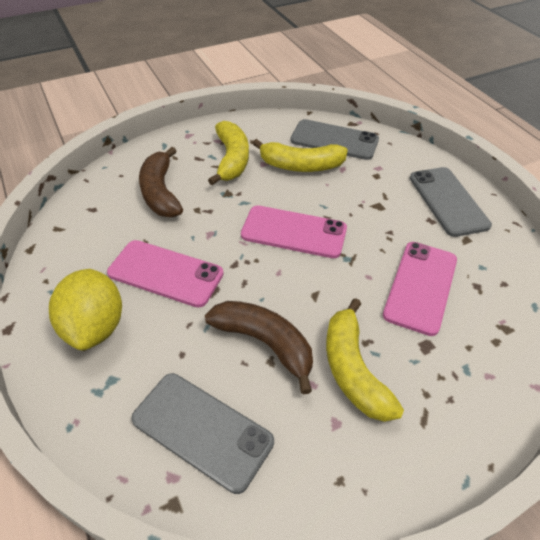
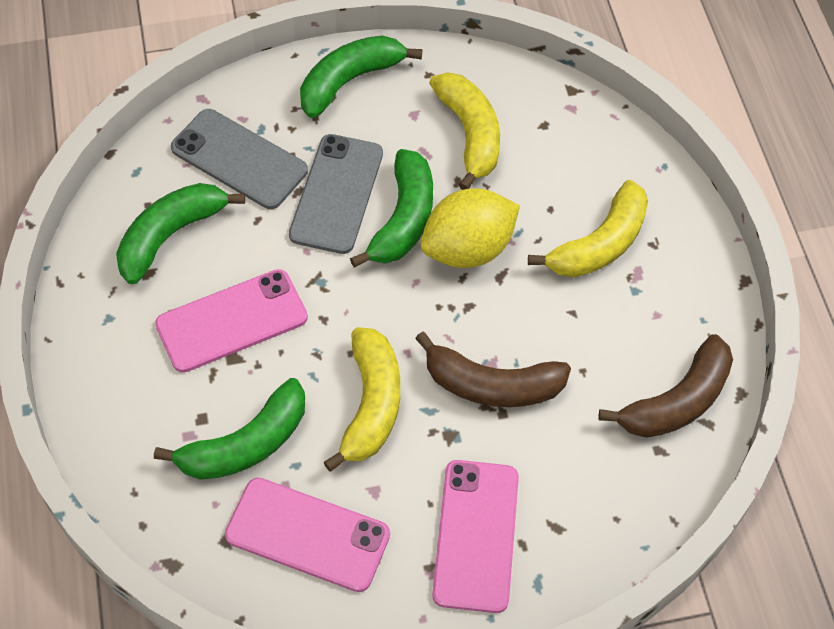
green banana: none = 0 -> [116,183,245,284] [154,378,305,480] [300,35,422,118] [350,149,433,267] = 4
grey phone: [131,373,274,494] [290,119,379,160] [410,167,492,237] = 3 -> [171,109,308,209] [289,134,383,254] = 2

